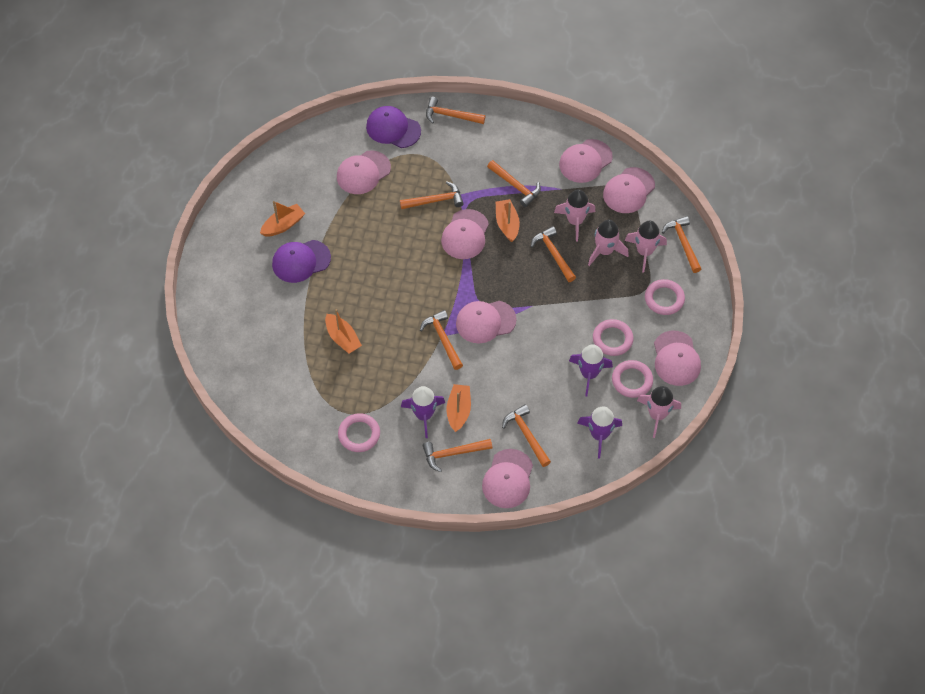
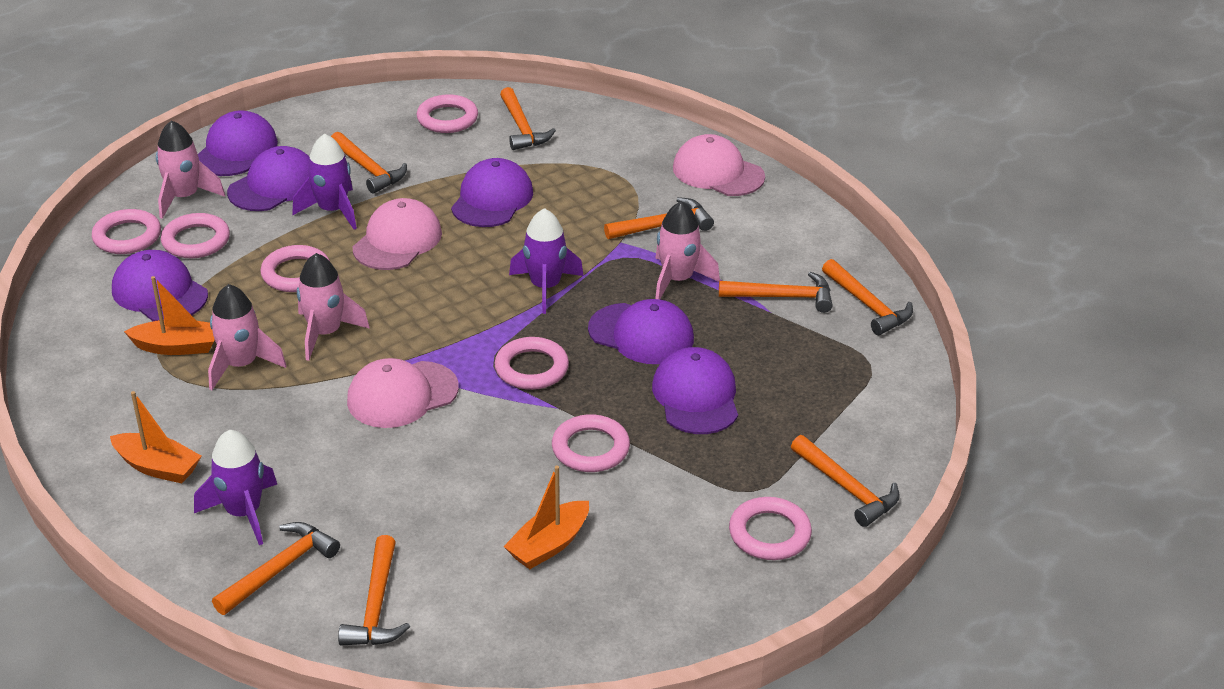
orange boat: [260,201,305,237] [325,309,362,354] [446,384,471,432] [496,199,520,242] = 4 -> [110,391,201,484] [124,276,215,355] [503,466,589,569] = 3
pink cap: [337,150,391,194] [441,209,489,259] [456,301,517,343] [482,449,533,508] [559,139,613,183] [603,167,655,213] [654,331,701,386] = 7 -> [347,358,459,428] [353,198,442,270] [673,134,765,196] = 3
pink ring: [338,413,380,452] [593,319,633,356] [612,360,653,398] [645,279,685,315] = 4 -> [92,209,161,254] [161,213,230,258] [260,245,330,292] [417,94,478,133] [494,337,569,390] [552,414,630,472] [729,497,812,560] = 7
purple cap: [272,240,331,283] [366,106,421,148] = 2 -> [112,250,208,321] [198,111,278,176] [227,146,310,211] [451,158,533,227] [588,299,694,364] [652,347,738,434] = 6

